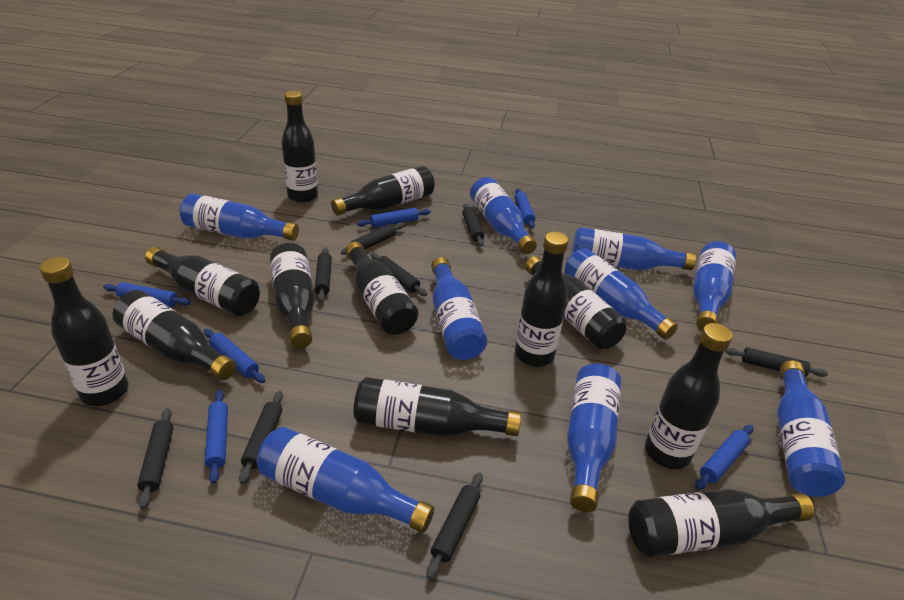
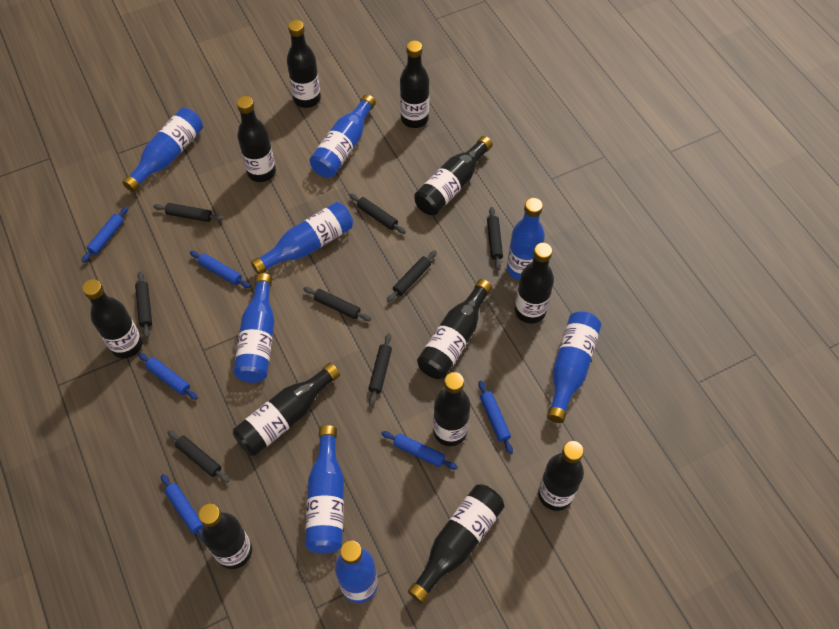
blue bottle: [180,193,299,241] [257,427,434,533] [431,257,487,360] [470,177,537,254] [564,248,678,340] [567,364,621,512] [572,227,696,270] [693,241,736,331] [777,360,845,497] = 9 -> [122,108,203,192] [233,273,274,383] [251,202,353,274] [305,425,344,554] [309,94,376,178] [335,540,378,603] [507,198,545,280] [547,311,601,423] = 8

